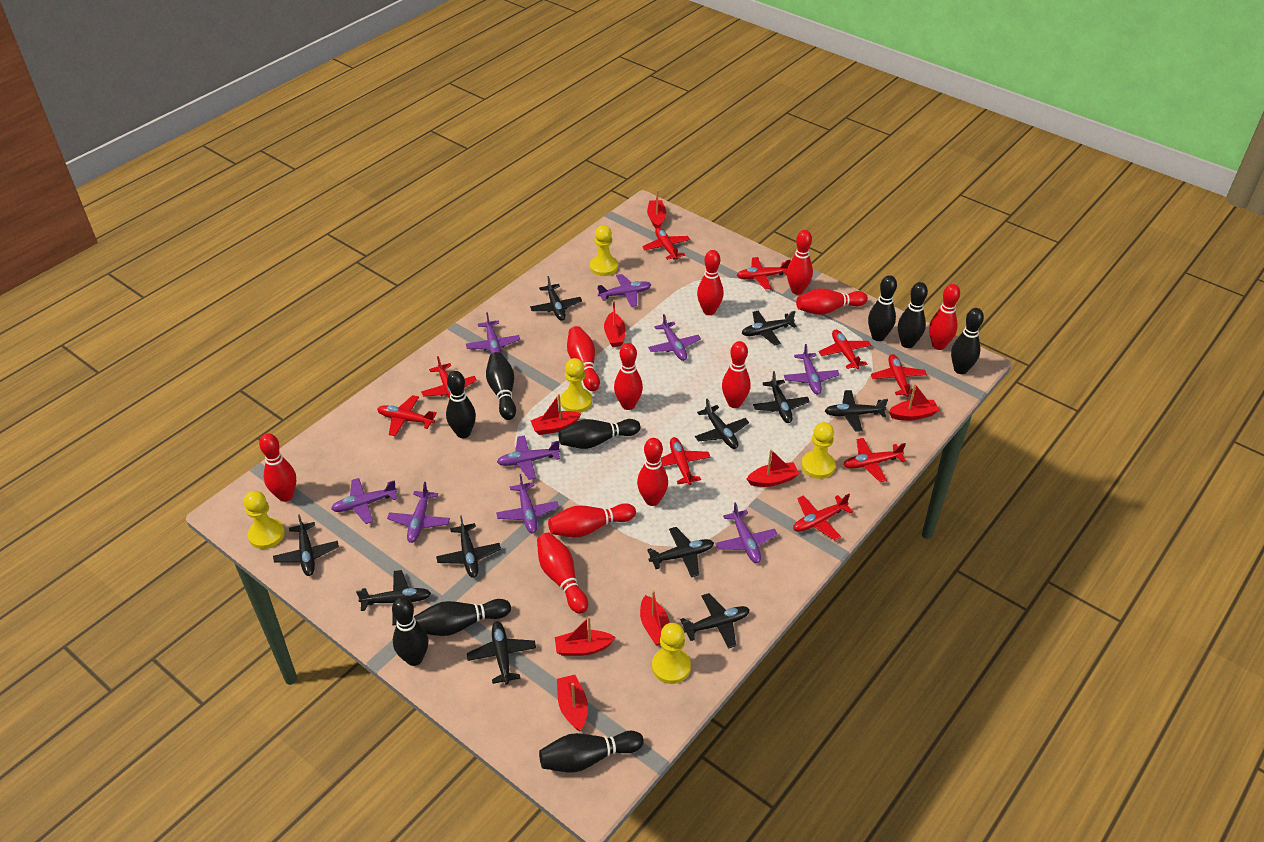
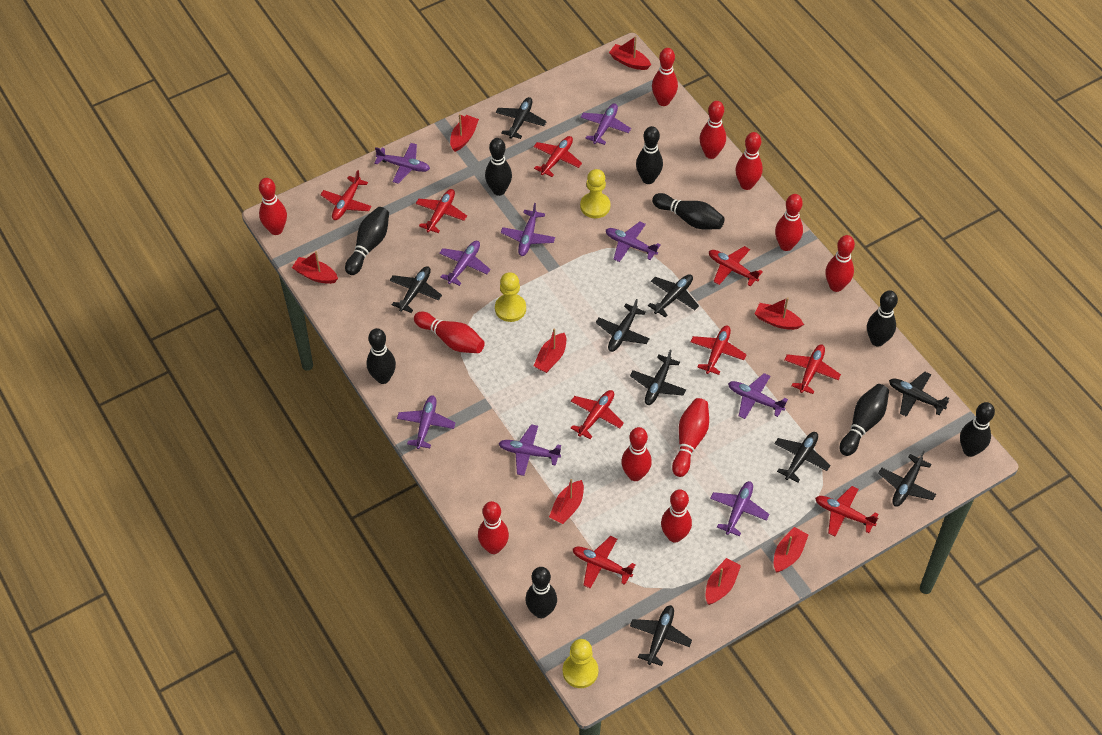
black plane: [273,514,339,576] [356,570,431,626] [436,515,501,578] [467,621,536,685] [530,276,582,321] [647,527,714,577] [680,593,750,649] [695,399,749,449] [742,311,797,345] [753,371,810,423] [825,390,888,432] = 11 -> [390,266,442,313] [496,97,547,139] [596,299,650,352] [630,350,686,405] [630,605,692,666] [648,274,699,317] [774,432,831,483] [878,451,936,507] [889,372,949,417] = 9
yellow pawn: [244,491,285,549] [560,358,592,413] [590,225,618,276] [652,623,691,684] [801,422,835,479] = 5 -> [495,272,526,322] [563,639,598,688] [580,169,611,218] = 3

